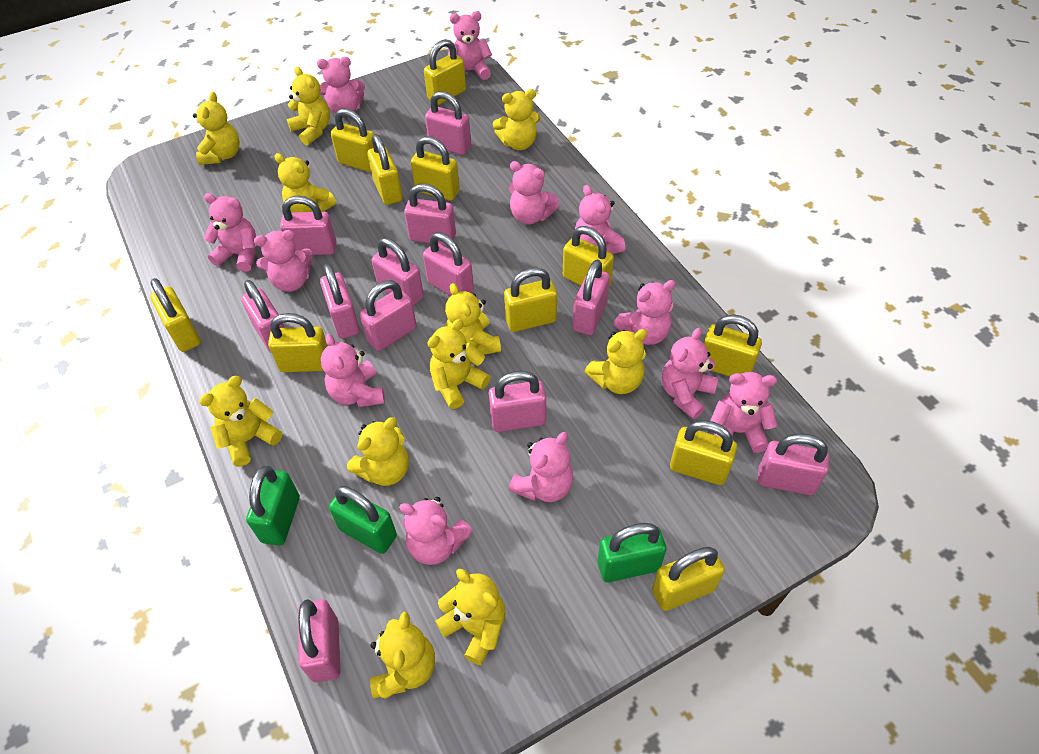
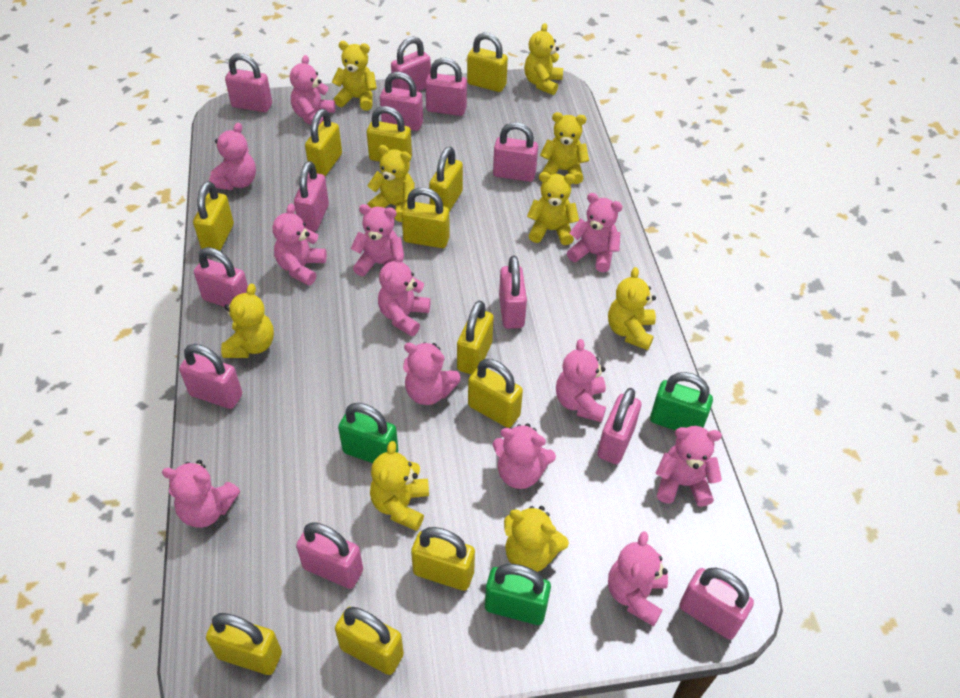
yellow teddy bear: [193,92,240,165] [199,376,282,467] [274,153,336,212] [287,67,330,145] [347,417,409,486] [370,612,435,699] [427,319,490,409] [435,569,506,665] [445,283,501,355] [493,89,541,150] [584,329,647,394] = 11 -> [221,284,274,358] [332,41,377,110] [367,145,415,222] [370,441,429,531] [504,506,569,572] [524,23,563,95] [527,172,579,245] [540,112,589,184] [608,267,656,350] = 9

